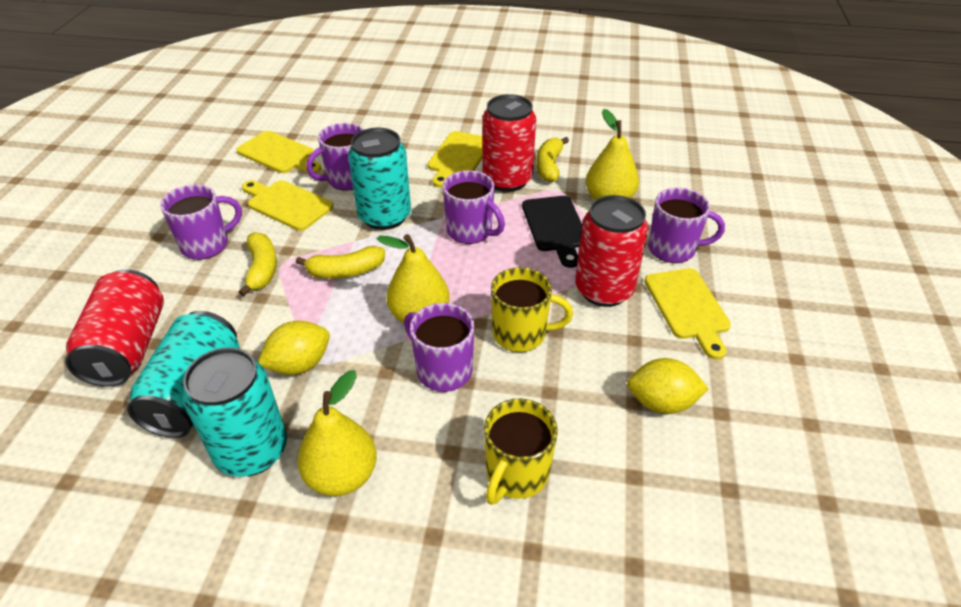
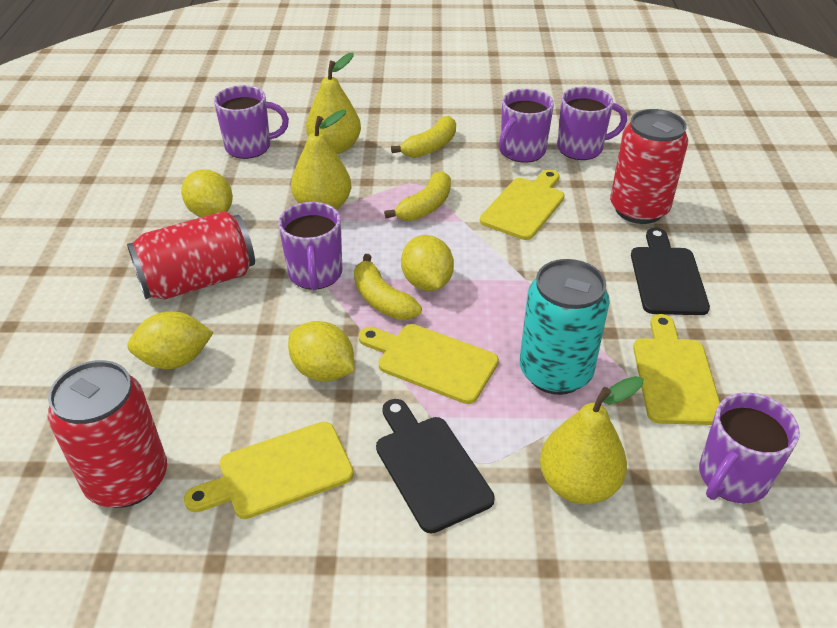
black cutting board: [522,196,582,268] = 1 -> [376,399,495,533] [631,228,710,315] = 2
turquoise can: [127,311,239,438] [183,347,287,477] [348,128,411,230] = 3 -> [520,259,610,395] = 1
yellow lemon: [258,321,330,375] [627,358,709,414] = 2 -> [127,311,213,369] [181,169,233,217] [288,321,355,382] [401,235,454,291] = 4
yellow mug: [484,399,558,505] [491,267,573,352] = 2 -> none = 0

